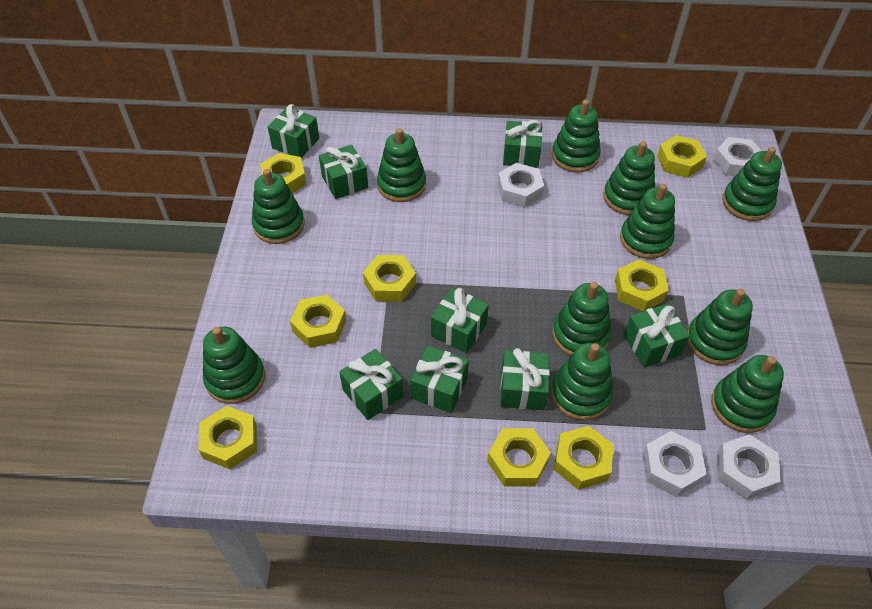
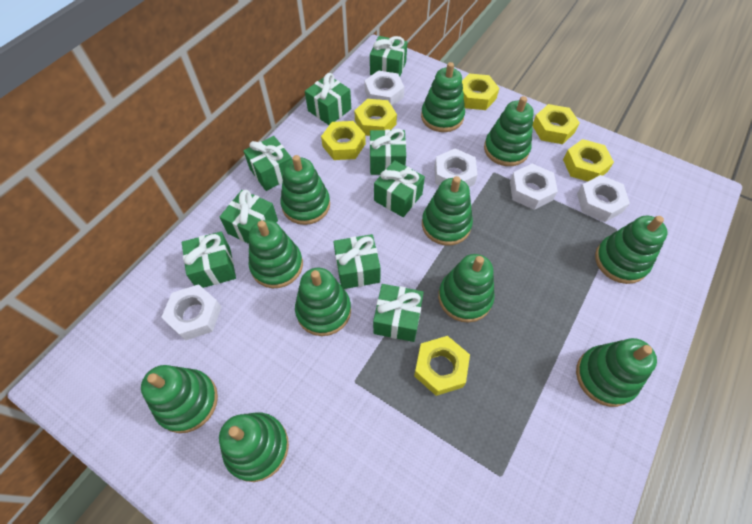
green gift: [268,104,319,158] [319,145,368,199] [339,349,403,420] [410,346,469,413] [431,288,489,353] [500,348,550,410] [503,120,543,168] [624,304,690,367] = 8 -> [182,232,236,288] [219,190,278,244] [243,136,292,191] [305,73,351,125] [333,234,381,289] [370,36,407,76] [370,128,406,175] [373,284,424,342] [374,160,425,217] = 9
white nut: [498,163,544,207] [642,431,706,497] [713,137,761,176] [717,434,781,500] = 4 -> [161,284,221,341] [365,70,404,106] [435,148,477,187] [510,164,558,210] [577,175,630,222] = 5
yellow nut: [198,406,257,469] [260,153,306,193] [290,295,346,348] [363,255,416,302] [487,428,551,486] [554,426,614,490] [615,259,669,311] [657,135,707,178] = 8 -> [321,121,366,160] [354,99,397,136] [414,336,470,396] [462,74,499,110] [532,104,580,144] [563,139,614,181] = 6

